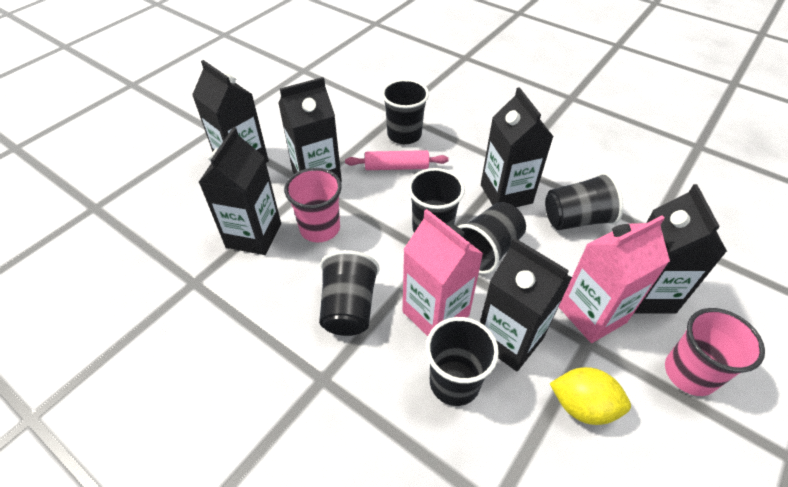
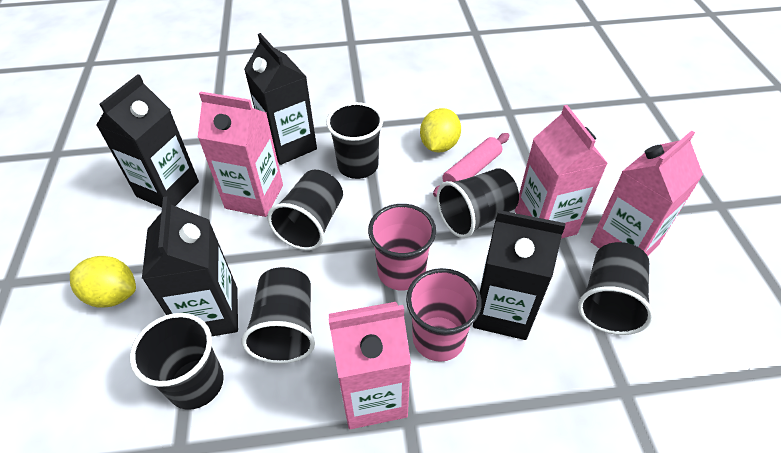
black carton: [192,60,269,163] [199,127,281,255] [278,77,342,183] [480,238,572,371] [481,87,554,207] [634,184,727,313] = 6 -> [96,74,199,207] [142,197,238,336] [244,33,317,165] [473,210,565,340] = 4
pink carton: [403,209,483,336] [559,215,670,343] = 2 -> [198,91,283,217] [328,302,411,429] [515,105,608,238] [591,131,703,256] = 4
yellow lemon: [549,367,631,425] = 1 -> [70,256,136,307] [420,108,461,153] = 2

